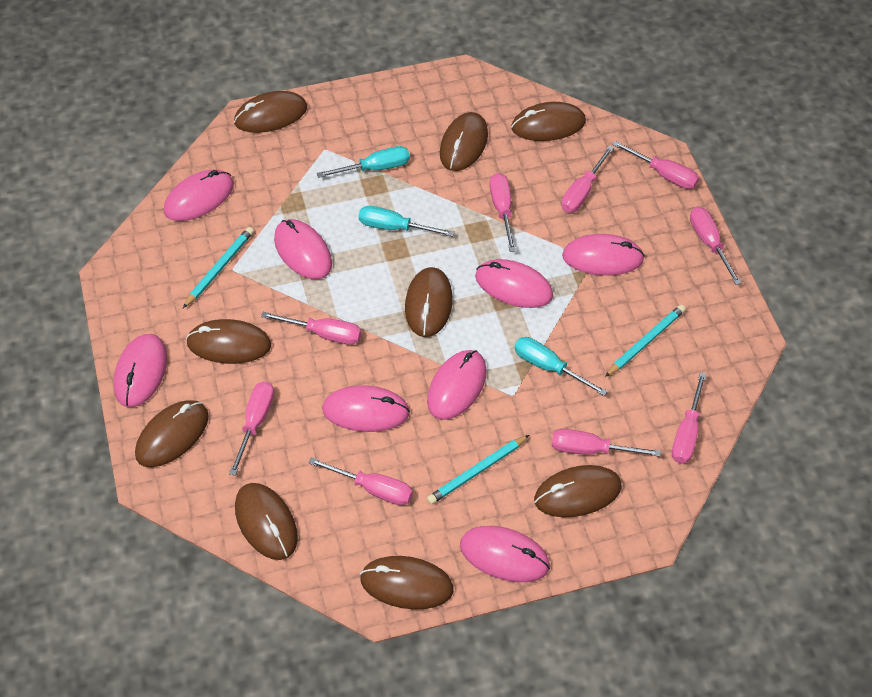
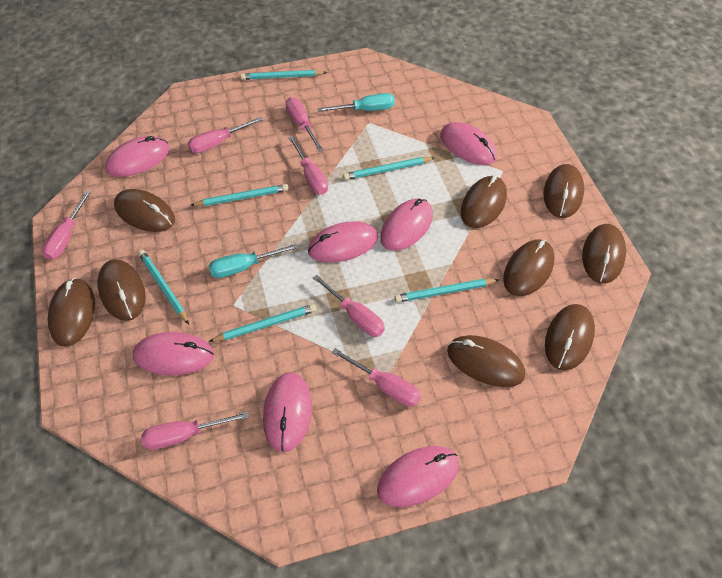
pink mouse: [113,334,167,407] [164,169,234,221] [274,219,332,279] [322,385,410,432] [427,350,487,420] [460,526,550,583] [475,259,553,308] [562,234,645,276] = 8 -> [105,136,170,177] [133,332,214,375] [263,372,312,452] [308,221,378,263] [377,446,459,507] [380,199,433,251] [440,122,497,165] = 7
pink screwdriver: [229,382,274,476] [261,312,361,345] [309,457,413,506] [490,173,516,252] [552,429,661,457] [561,146,614,213] [612,141,699,189] [672,372,707,464] [690,207,742,285] = 9 -> [41,190,91,260] [141,412,249,450] [188,117,263,153] [286,97,323,152] [288,136,328,195] [313,275,385,337] [331,348,421,407] = 7
turquoise pencil: [183,227,254,308] [427,435,529,504] [605,305,686,377] = 3 -> [138,250,189,324] [191,184,289,206] [208,304,316,342] [240,70,327,80] [343,157,434,180] [394,279,498,303] = 6
turquoise screwdriver: [317,146,410,178] [359,206,455,237] [515,337,608,396] = 3 -> [208,243,299,278] [317,93,395,112] = 2

